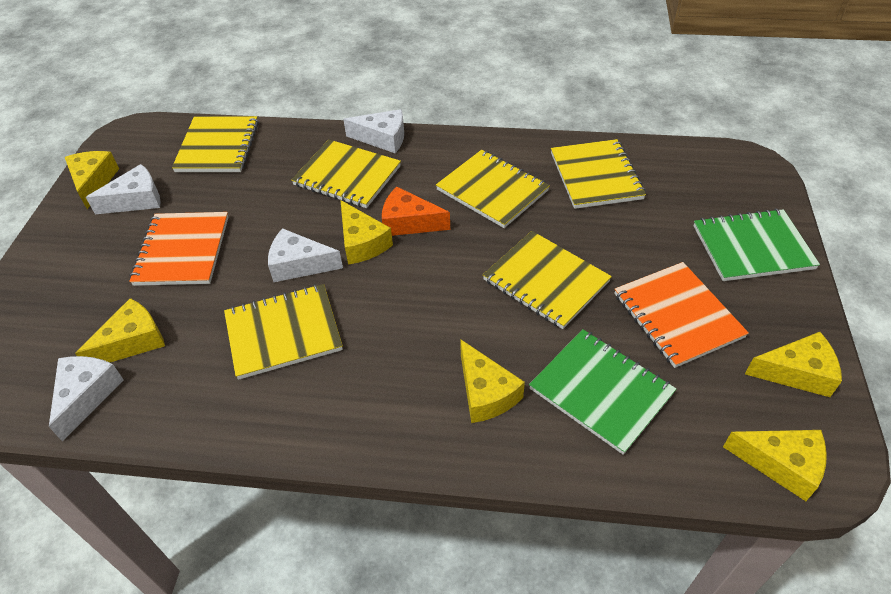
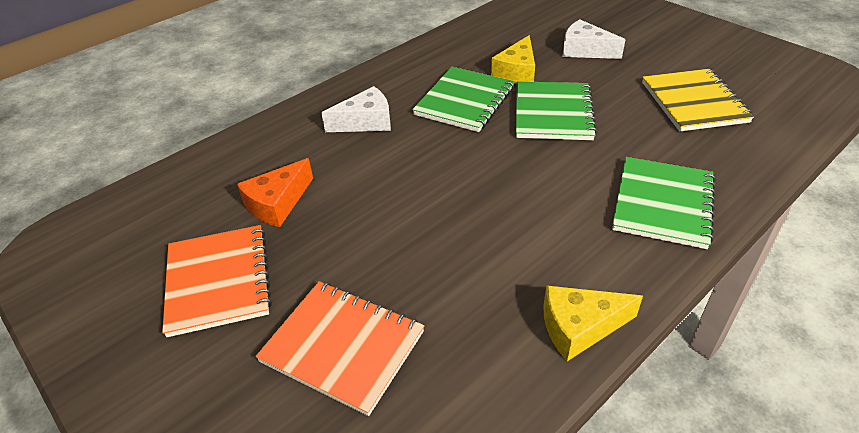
green notebook: [529,329,676,455] [693,208,820,281] = 2 -> [412,67,514,132] [516,81,597,140] [612,157,716,249] = 3
white cheese: [49,356,124,441] [86,164,161,214] [268,228,343,282] [343,109,404,153] = 4 -> [322,86,391,132] [562,19,625,59] = 2
yellow cheese: [65,151,119,209] [75,298,165,363] [340,200,393,265] [460,339,525,423] [723,430,827,501] [745,332,842,397] = 6 -> [491,35,535,84] [543,285,643,361] = 2
yellow notebook: [172,116,259,172] [224,284,343,380] [291,140,401,208] [436,150,550,228] [483,231,612,329] [551,139,646,209] = 6 -> [642,69,754,132] = 1

